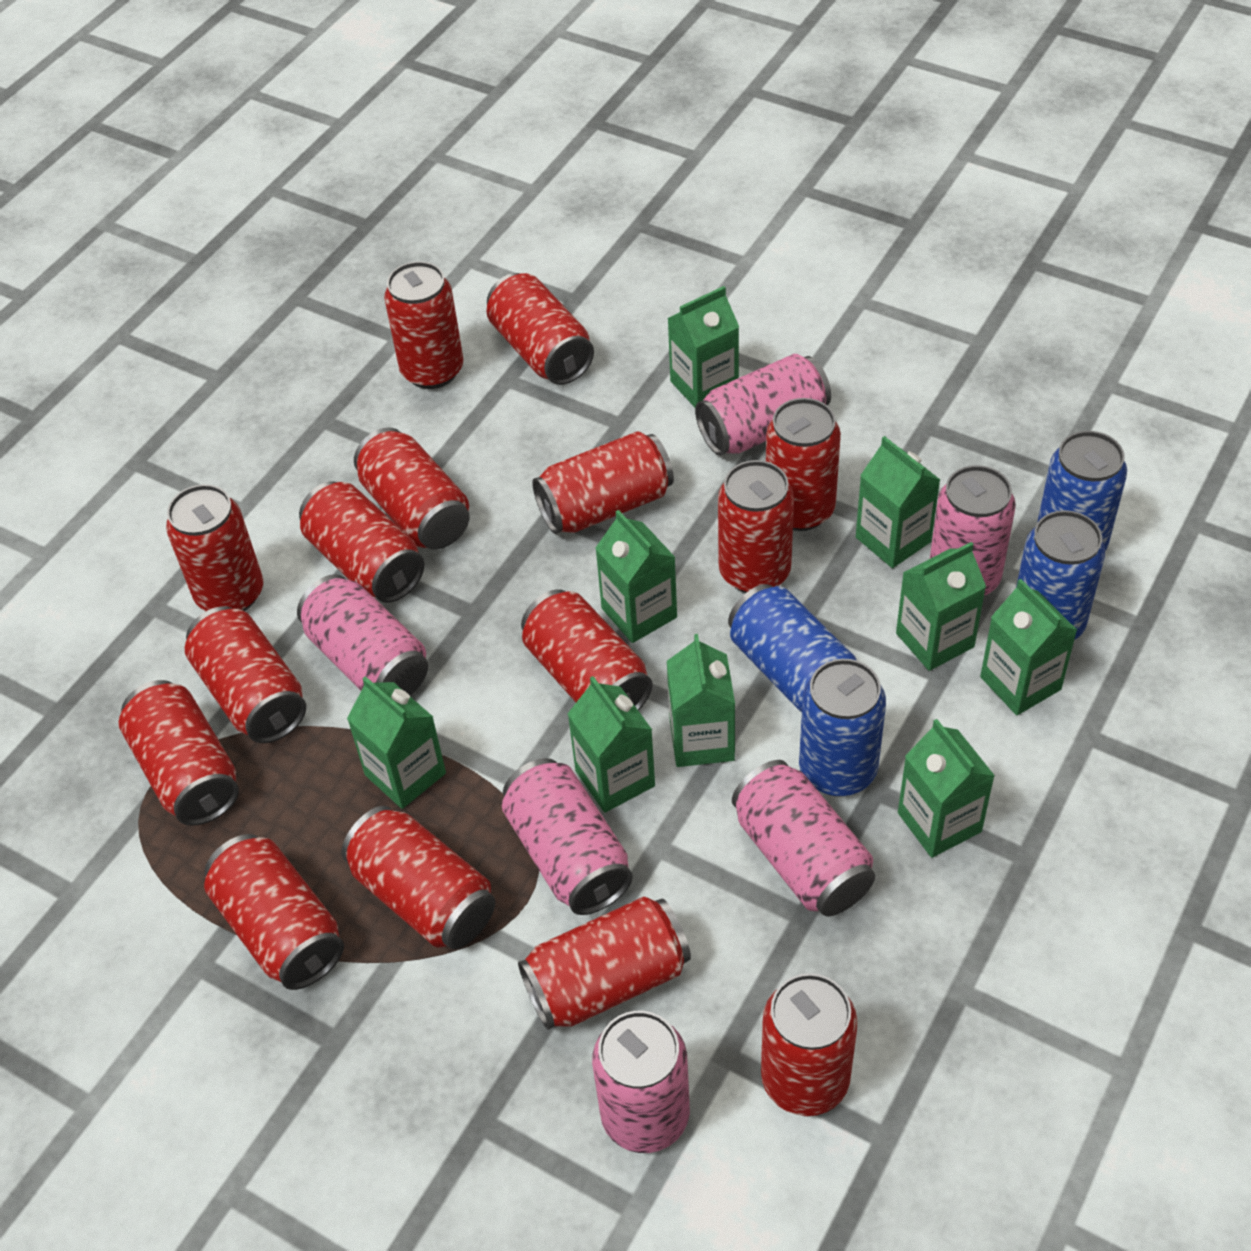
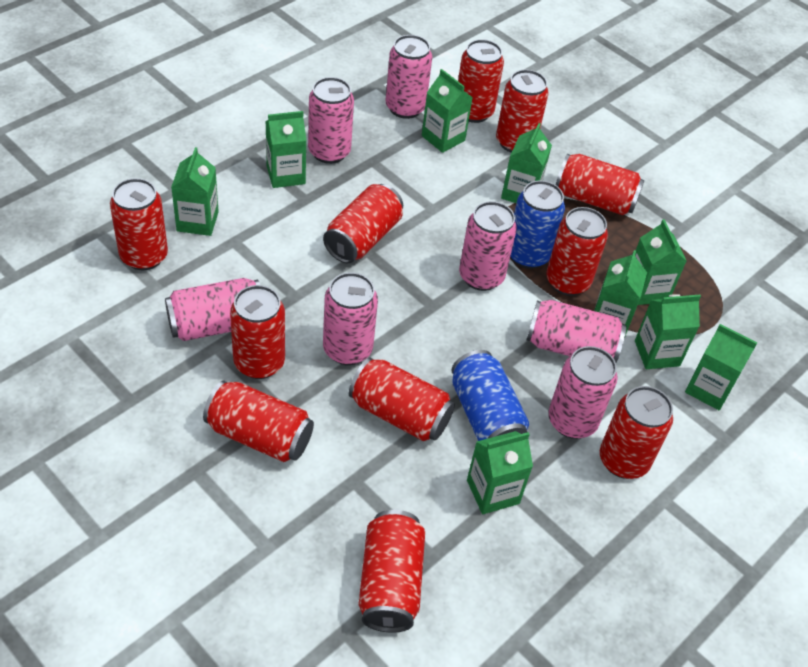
blue can: [728,584,856,712] [799,659,886,796] [1016,510,1105,640] [1037,431,1127,551] = 4 -> [452,350,529,441] [510,180,565,269] = 2
pink can: [297,574,428,695] [502,758,633,915] [592,1011,690,1153] [695,354,831,456] [732,760,875,916] [930,465,1016,595] = 6 -> [165,278,260,341] [308,77,354,164] [323,272,378,365] [385,35,432,119] [459,201,517,291] [526,300,627,362] [549,346,618,439] = 7
red can: [119,680,239,826] [166,484,263,611] [185,606,306,743] [204,834,344,990] [299,481,424,603] [341,806,495,949] [354,427,470,550] [384,261,463,389] [487,273,594,385] [518,896,691,1030] [521,589,653,710] [532,431,674,534] [718,460,794,593] [761,973,858,1116] [766,398,841,531] = 15 -> [110,178,168,270] [203,381,314,462] [230,285,285,379] [323,184,403,264] [349,357,455,441] [358,510,425,633] [458,39,504,123] [496,69,549,153] [546,207,608,296] [556,154,645,215] [600,386,673,479] = 11

